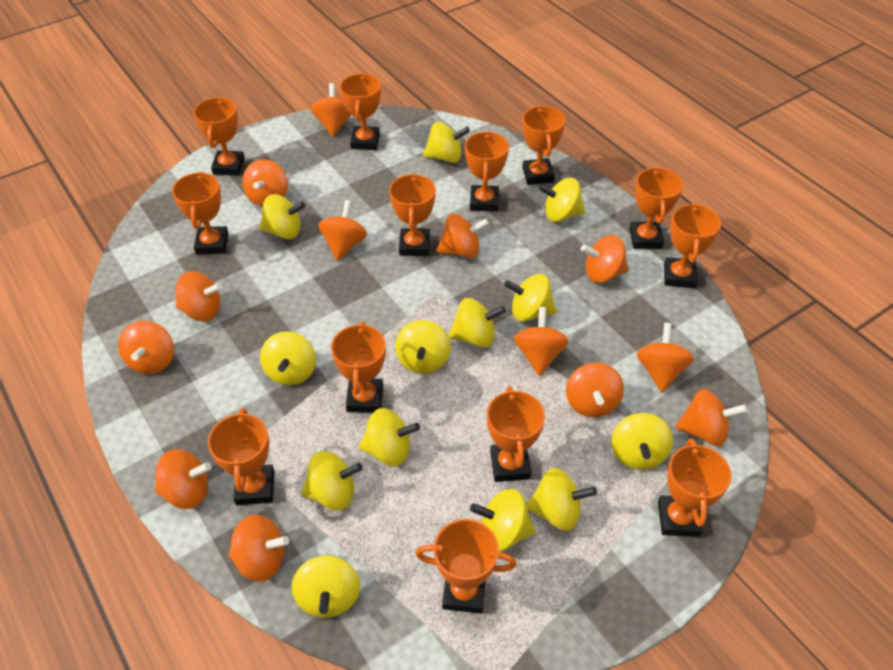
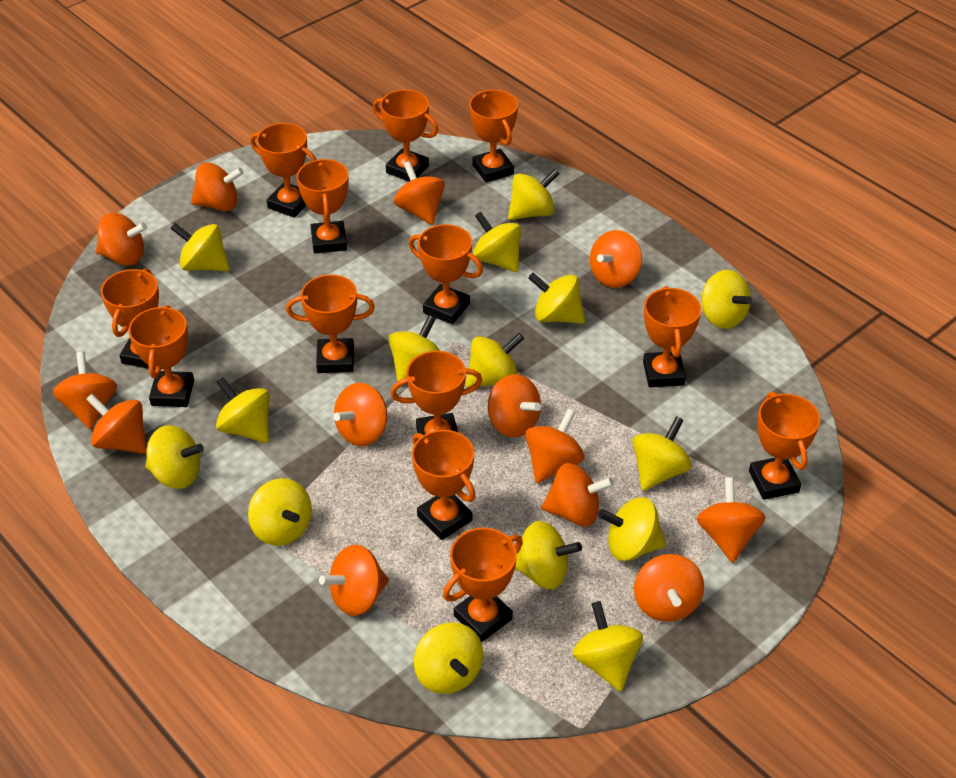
yellow spinning top: [259,194,305,239] [260,331,316,385] [292,556,360,618] [301,451,363,510] [359,408,420,466] [395,320,451,374] [423,122,470,163] [448,298,506,348] [470,489,536,552] [504,274,557,322] [526,468,597,531] [539,178,585,222] [612,413,673,470] = 13 -> [145,425,204,489] [170,223,230,271] [216,377,270,443] [248,478,312,546] [388,315,440,381] [414,622,483,694] [465,333,524,388] [473,212,521,272] [508,169,560,220] [515,521,582,589] [528,273,585,324] [573,601,643,691] [598,497,666,561] [632,416,692,491] [701,270,752,329] = 15

